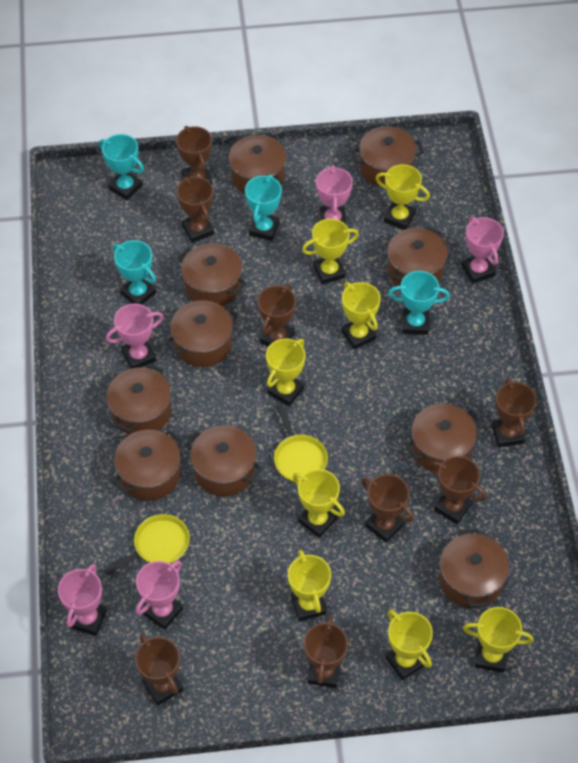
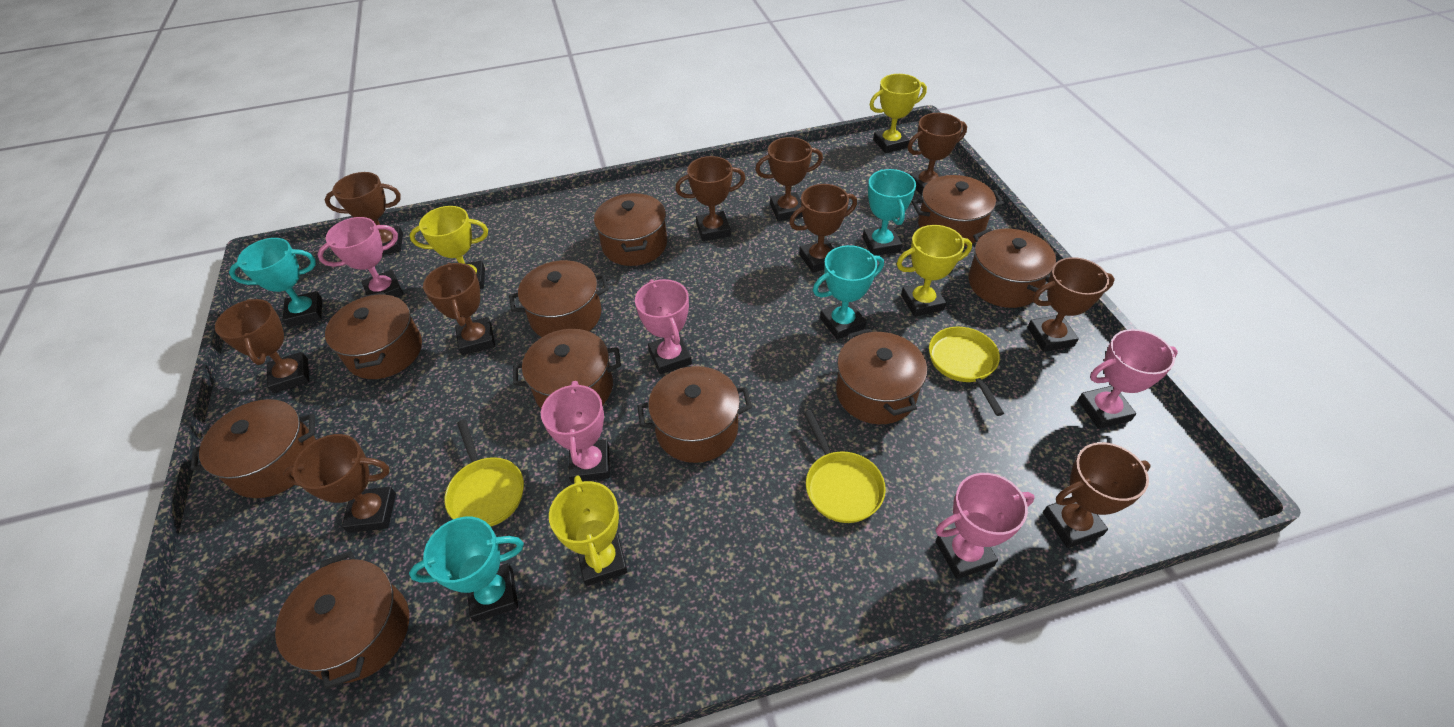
brown trophy: [135,634,183,705] [176,126,212,184] [177,176,214,243] [258,284,296,347] [304,616,348,688] [362,474,414,543] [429,456,487,524] [492,378,537,447] = 8 -> [215,299,309,393] [283,434,396,533] [325,172,403,254] [423,263,495,355] [675,156,746,241] [755,137,823,221] [789,184,857,273] [908,113,967,195] [1027,257,1115,352] [1043,442,1151,548] = 10
yellow pan: [104,514,190,575] [274,404,328,482] = 2 -> [444,419,524,526] [804,410,886,523] [929,327,1004,416] = 3
yellow trophy: [266,338,306,406] [288,549,331,621] [293,469,345,538] [302,219,359,285] [341,282,381,349] [376,164,430,230] [385,610,433,680] [463,607,534,673] = 8 -> [409,206,488,289] [549,475,628,586] [870,74,927,153] [897,225,972,317] = 4

